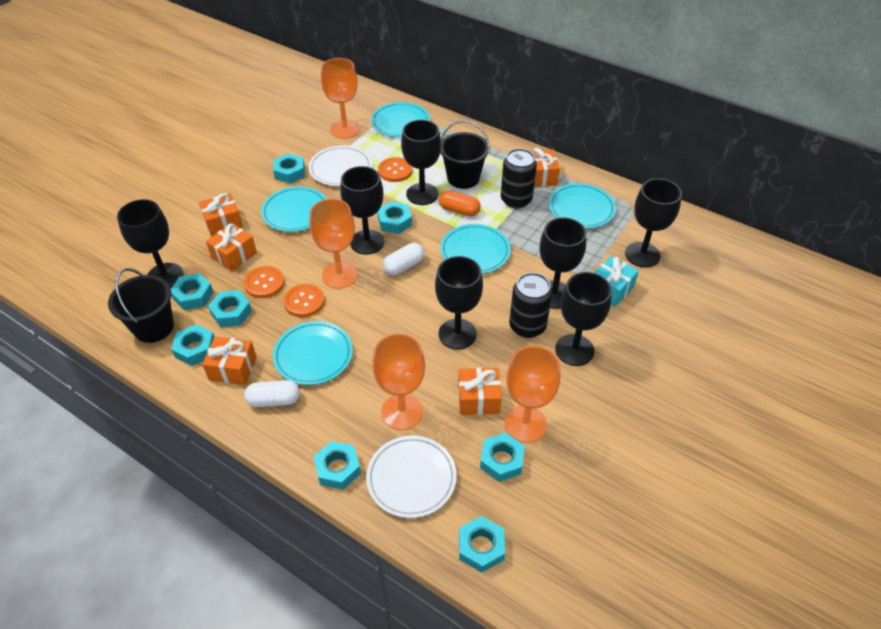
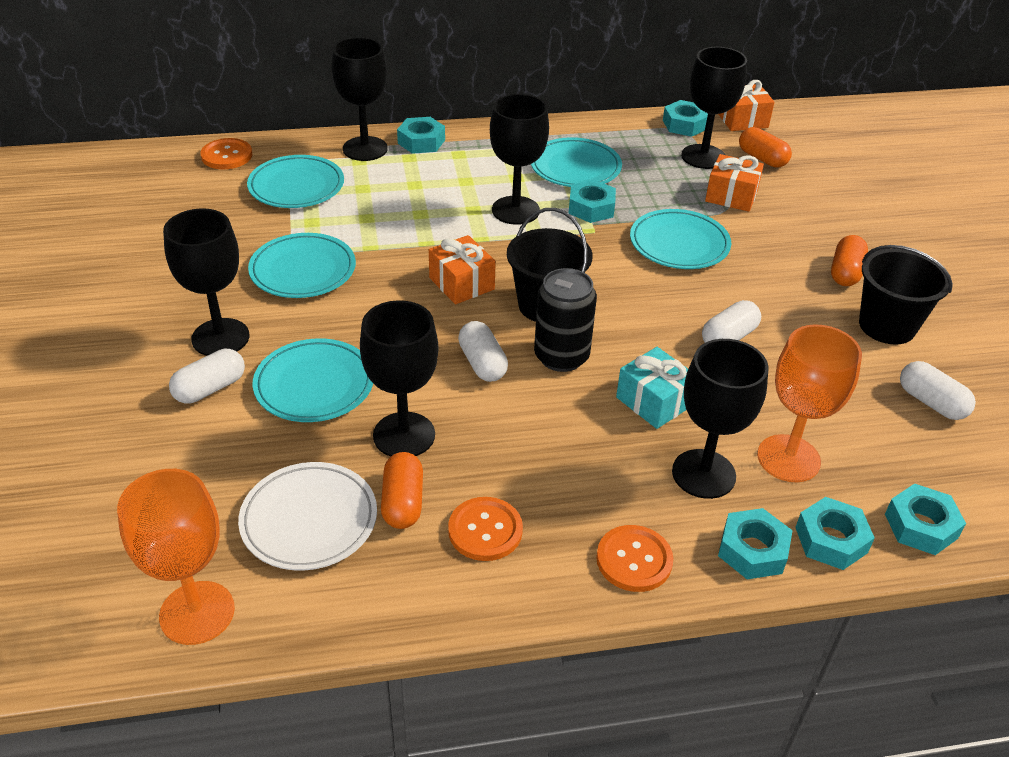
black can: [501,148,537,208] [509,273,552,338] = 2 -> [534,268,597,372] = 1
black goblet: [117,199,183,288] [340,166,384,255] [401,120,441,205] [435,256,483,349] [540,217,586,309] [555,272,612,366] [625,178,682,268] = 7 -> [163,208,249,356] [331,37,388,161] [360,300,439,457] [490,94,549,225] [672,339,769,499] [681,47,747,169] = 6
orange capsule: [439,190,481,217] = 1 -> [381,452,423,529] [739,127,792,168] [831,235,868,286] = 3
orange gift: [199,193,243,237] [202,336,257,385] [206,223,257,272] [458,368,502,415] [531,148,560,187] = 5 -> [429,235,496,304] [705,154,764,212] [718,80,775,131] = 3
orange goblet: [310,198,358,289] [321,58,360,139] [372,334,425,430] [505,346,560,443] = 4 -> [117,469,235,645] [757,324,862,482] = 2
turquoise nut: [171,273,213,310] [171,324,214,366] [208,290,252,327] [273,153,305,184] [313,441,361,490] [377,201,412,234] [459,516,505,573] [480,432,525,482] = 8 -> [397,117,445,154] [569,180,616,223] [663,100,708,137] [718,508,793,579] [795,497,875,570] [885,484,966,555] = 6
white capsule: [244,380,300,407] [383,243,424,276] = 2 -> [169,349,245,404] [458,321,508,382] [702,300,761,343] [900,361,976,420] = 4
white plate: [308,145,372,186] [366,436,457,518] = 2 -> [238,462,377,571] = 1

